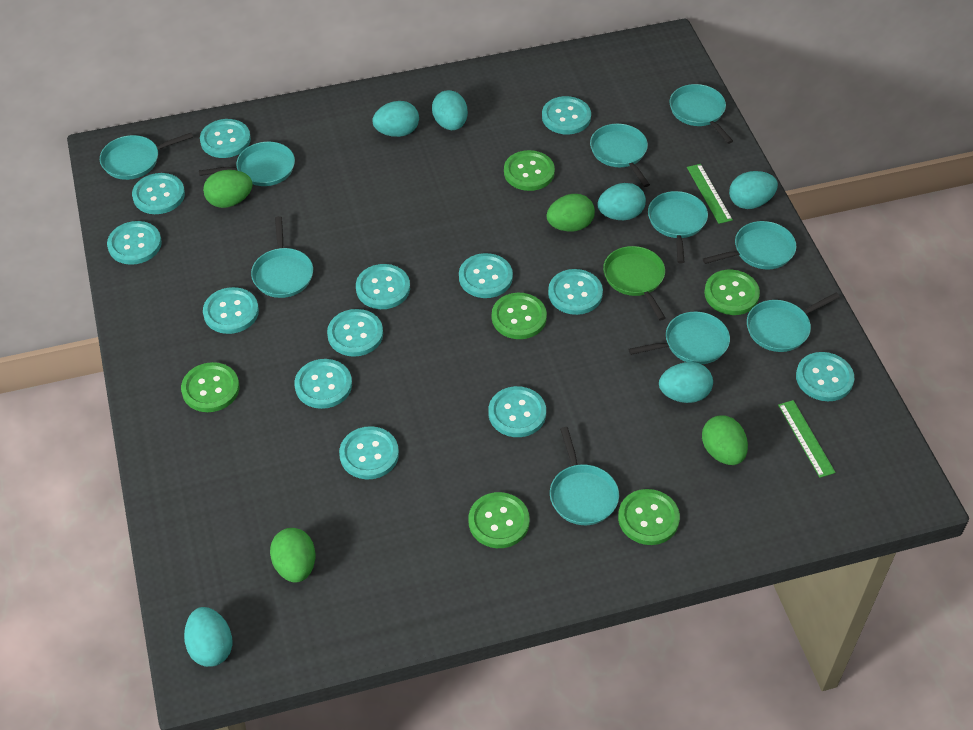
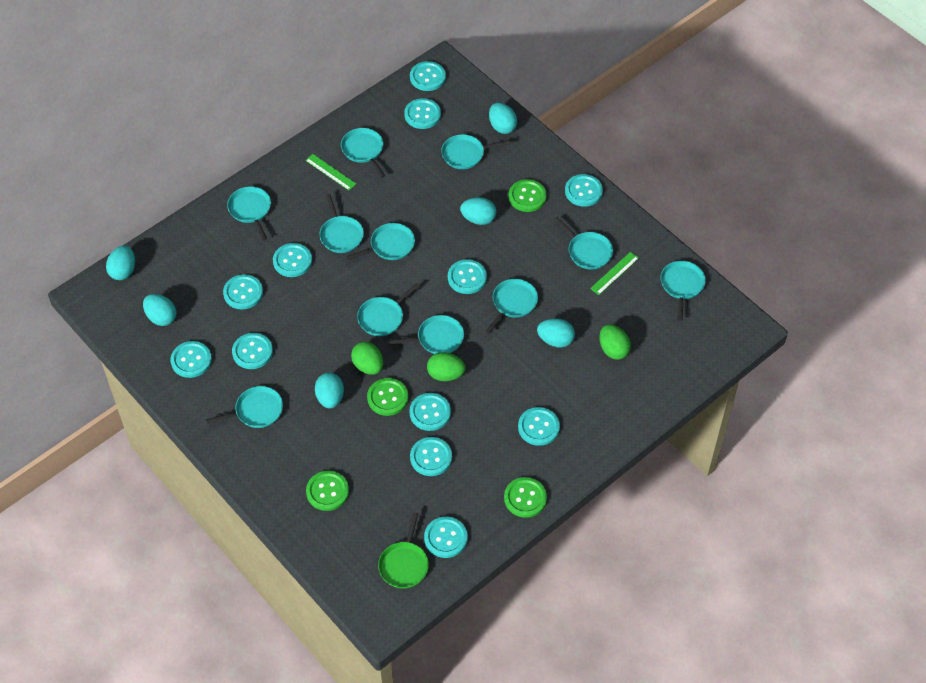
green button: [181,362,239,412] [468,492,530,548] [492,293,547,339] [504,150,555,191] [618,489,680,545] [704,270,760,315] = 6 -> [306,471,349,511] [367,378,408,416] [504,477,547,518] [509,179,547,212] = 4
green egg: [203,170,253,208] [270,528,315,583] [546,194,595,232] [702,416,748,465] = 4 -> [351,342,383,375] [427,352,465,381] [599,324,631,360] = 3
turquoise button: [107,221,162,265] [132,173,185,214] [200,119,251,158] [203,287,259,334] [295,359,352,409] [327,309,383,357] [339,426,399,479] [356,264,410,309] [459,253,513,298] [488,386,546,437] [542,96,591,135] [548,269,603,315] [796,352,854,401] = 13 -> [170,341,212,378] [223,274,263,309] [232,333,273,369] [273,243,312,277] [404,98,441,129] [409,393,451,431] [410,61,446,91] [410,437,452,476] [424,517,468,558] [448,259,487,294] [518,407,560,446] [565,174,603,207] = 12
turquoise pan: [100,133,193,180] [199,142,295,186] [251,216,313,298] [550,427,619,525] [590,124,650,187] [628,312,730,364] [648,191,708,263] [669,84,733,144] [703,221,796,269] [747,293,840,352] = 10 -> [206,386,283,428] [227,187,271,240] [319,193,364,253] [341,128,385,178] [346,223,415,260] [357,283,420,336] [389,315,464,354] [441,134,511,169] [486,279,538,334] [554,217,613,269] [660,261,706,321] = 11

